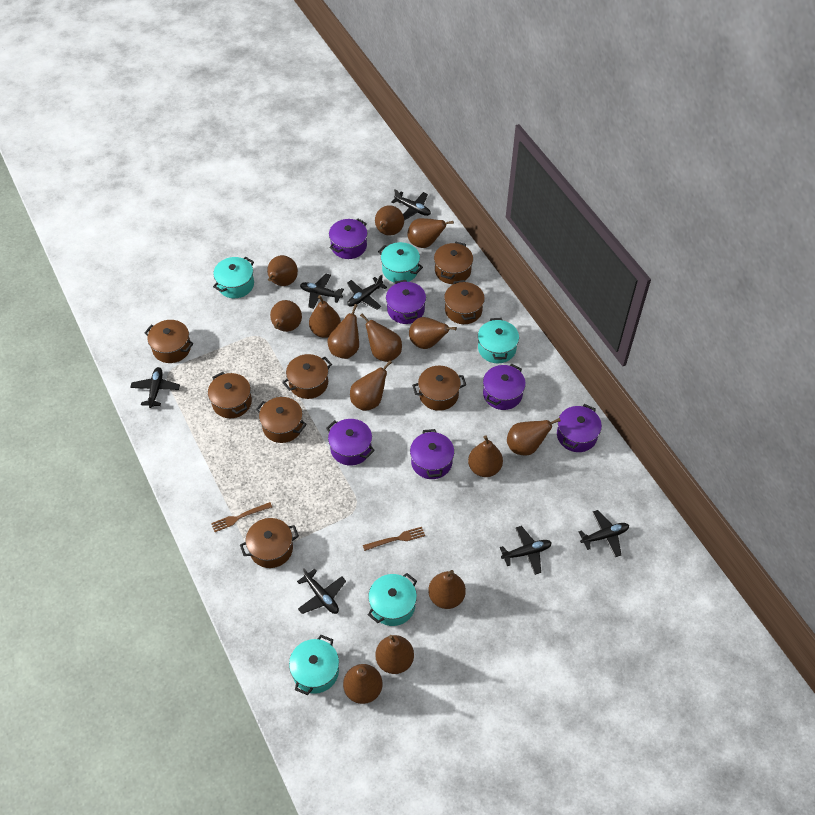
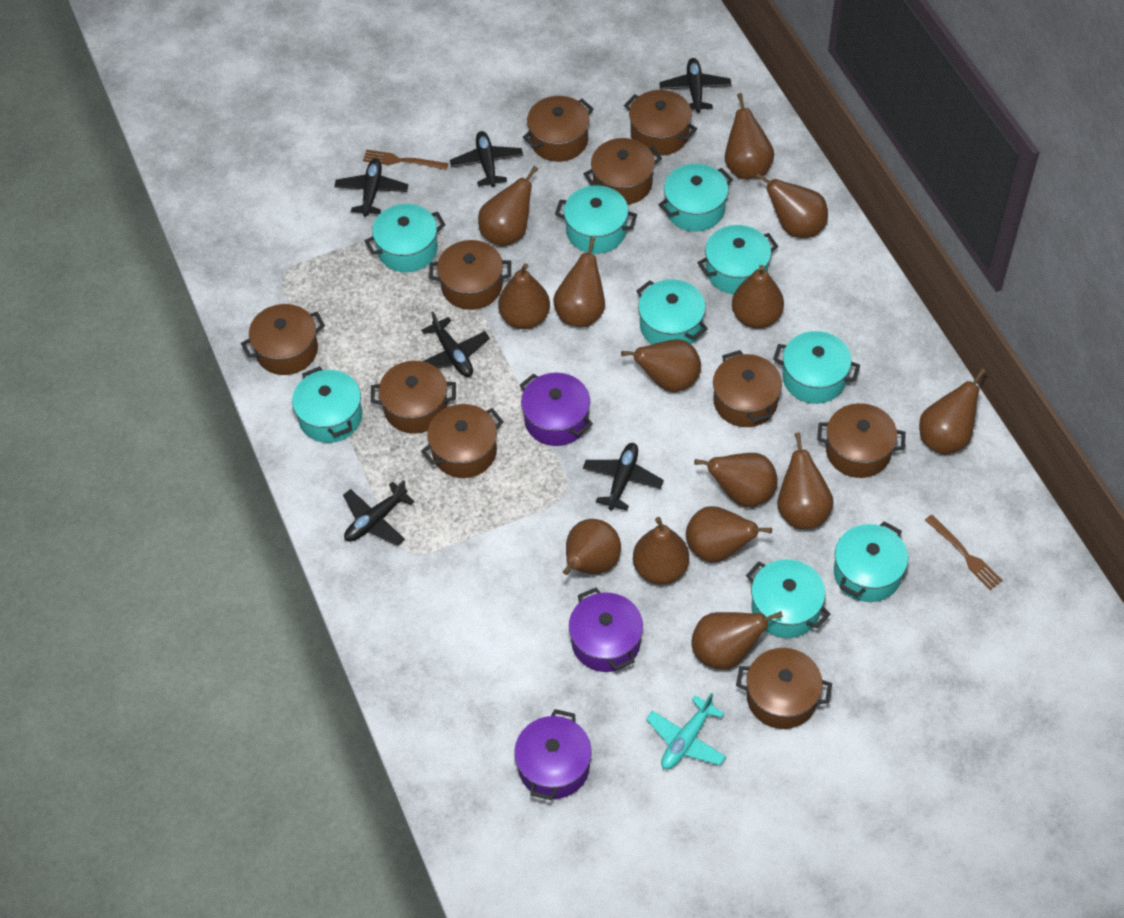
black plane: [130,367,180,408] [297,568,346,614] [300,274,344,309] [347,275,387,309] [392,189,431,220] [500,526,552,575] [579,510,629,557] = 7 -> [334,158,408,217] [343,480,415,546] [421,311,490,377] [450,131,523,187] [583,443,664,510] [659,58,731,113] = 6
brown pot: [145,320,194,363] [208,372,252,418] [240,518,299,568] [256,397,307,443] [282,354,332,399] [412,365,466,411] [434,242,473,284] [444,280,485,324] = 8 -> [241,304,325,375] [371,361,456,434] [421,404,504,478] [429,240,511,310] [523,96,594,162] [584,138,662,205] [624,90,697,156] [713,350,782,427] [736,648,832,729] [817,403,906,478] = 10
purple pot: [326,419,375,466] [329,219,367,259] [386,280,426,324] [410,429,454,479] [483,364,526,410] [557,404,602,452] = 6 -> [514,709,592,800] [520,373,593,446] [569,588,643,672] = 3
turquoise plane: none = 0 -> [646,693,726,769] = 1
turquoise pot: [213,257,254,298] [289,635,339,695] [368,573,417,626] [378,242,423,283] [478,318,519,363] = 5 -> [292,366,362,443] [365,204,446,272] [555,185,637,254] [636,279,708,344] [658,164,733,232] [698,225,778,294] [746,559,831,638] [773,331,860,404] [834,521,908,602] = 9

